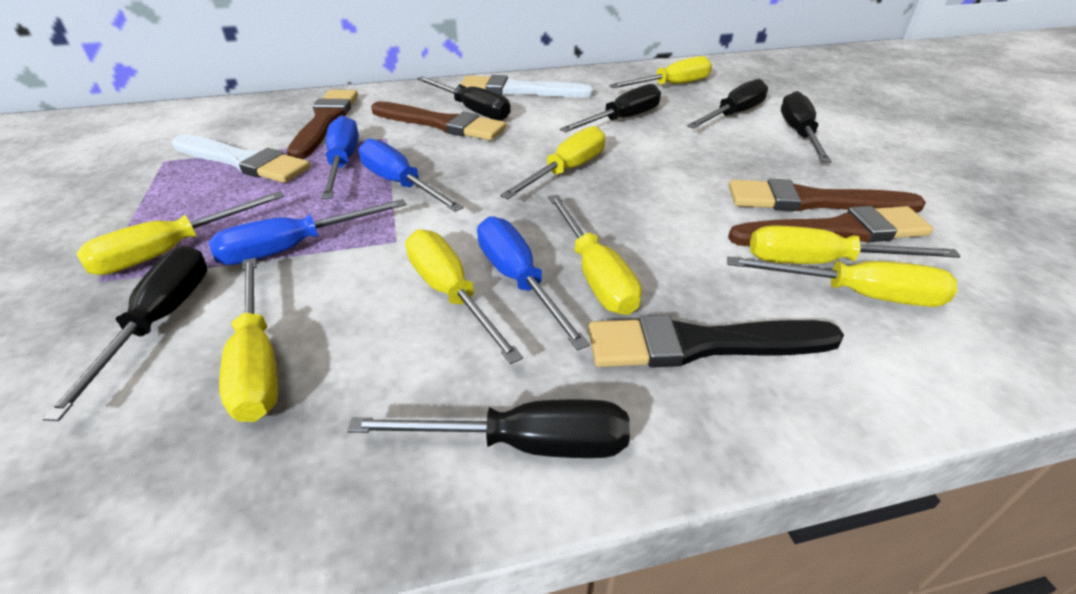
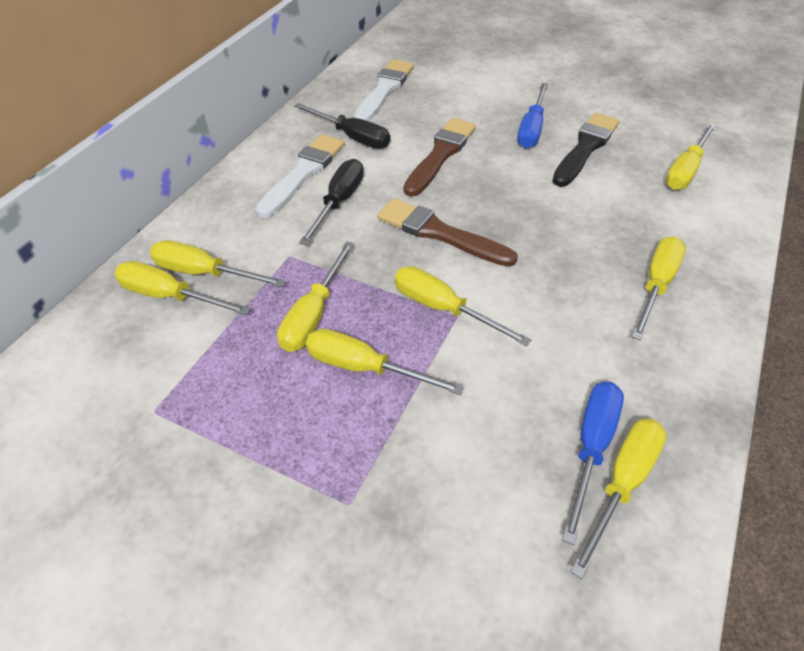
black screwdriver: [42,246,207,421] [347,399,630,458] [417,76,511,121] [560,84,661,133] [687,79,768,129] [781,91,832,163] = 6 -> [294,103,390,149] [299,159,364,246] = 2
blue screwdriver: [208,199,407,265] [321,115,359,199] [358,139,463,212] [477,216,590,350] = 4 -> [517,83,548,149] [562,382,624,545] = 2
brown brush: [287,90,358,159] [371,101,506,140] [728,206,933,246] [729,179,926,213] = 4 -> [377,198,518,267] [404,118,476,196] = 2

